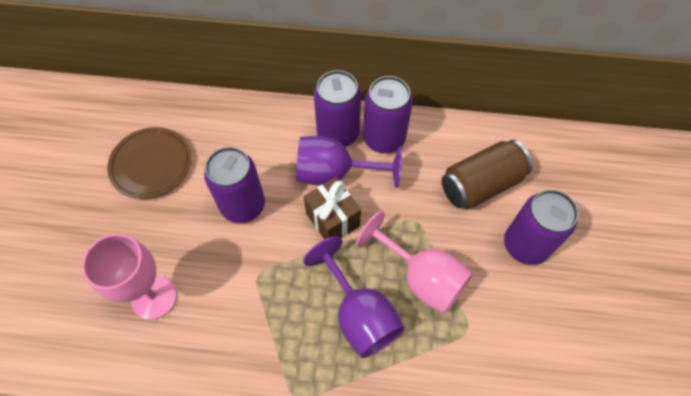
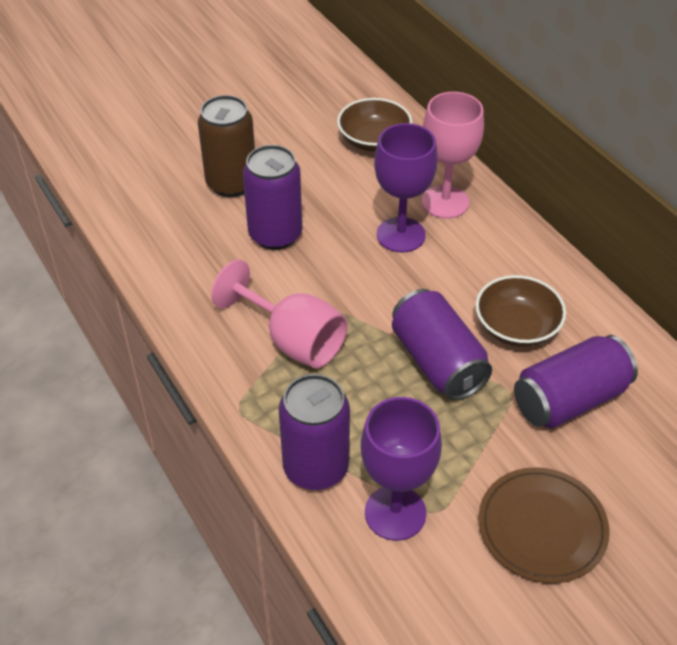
brown bowl: none = 0 -> [337,98,413,152] [475,275,566,347] = 2
brown gift: [304,177,361,240] = 1 -> none = 0

